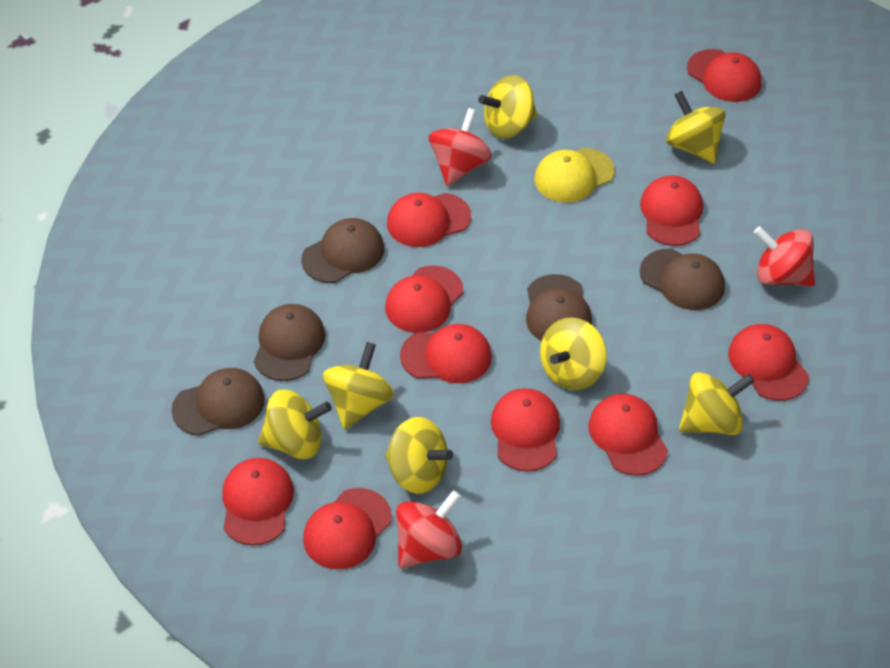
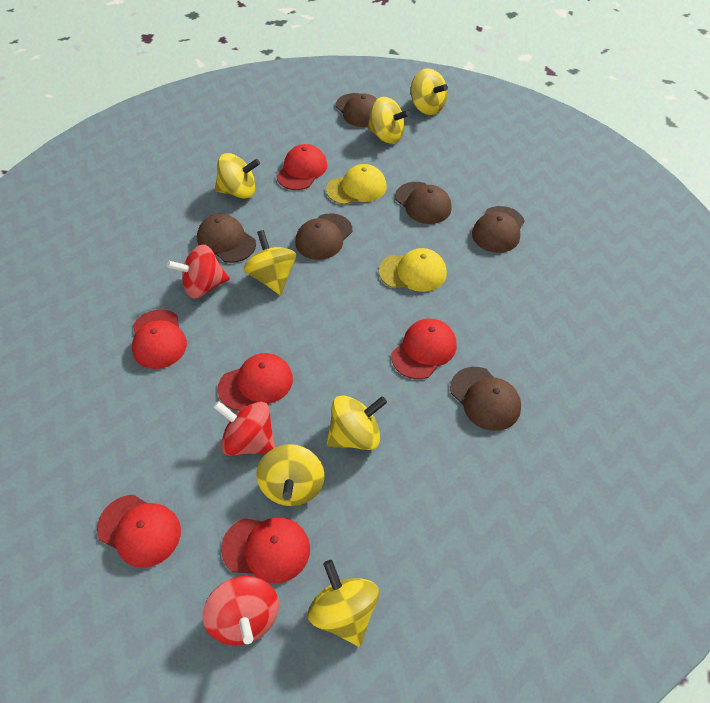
brown cap: [171,368,265,436] [254,304,325,381] [301,218,384,283] [526,274,592,341] [640,249,725,310] = 5 -> [197,214,256,263] [295,213,352,260] [335,93,377,127] [395,182,452,224] [450,367,521,431] [472,206,524,253] = 6
red cap: [222,458,294,546] [303,488,392,569] [385,265,463,333] [387,193,471,247] [400,324,492,384] [491,388,560,471] [589,394,668,476] [640,175,703,246] [687,49,762,102] [728,324,809,401] = 10 -> [97,495,181,568] [132,309,187,369] [218,353,293,411] [221,517,310,583] [276,144,327,190] [391,319,457,379] = 6
yellow cap: [534,148,615,203] = 1 -> [326,164,387,205] [379,248,447,292] = 2

